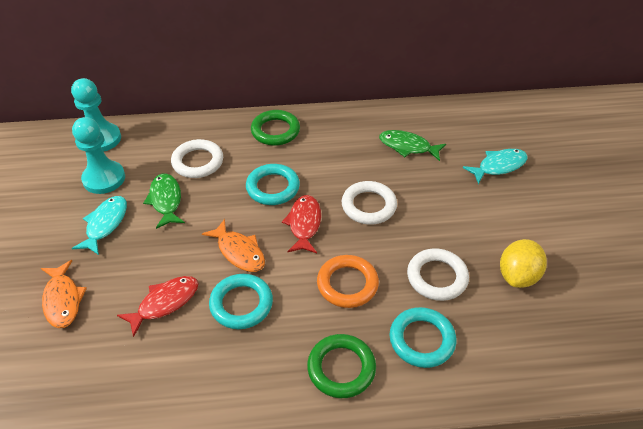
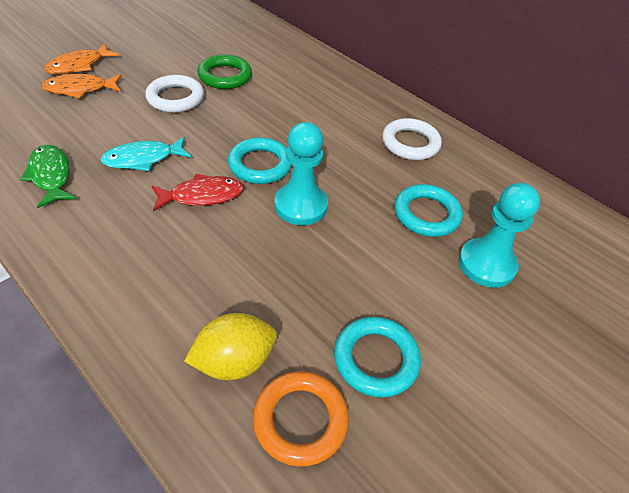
green fish: [143,174,185,229] [379,130,446,161] = 2 -> [20,145,76,208] = 1
green ring: [251,110,300,146] [307,334,376,398] = 2 -> [198,54,252,89] = 1
red fish: [117,276,199,337] [282,195,321,253] = 2 -> [152,174,244,211] = 1
turquoise fish: [72,196,127,255] [463,149,528,184] = 2 -> [100,137,191,171] = 1
white ring: [171,139,223,178] [342,181,397,225] [407,248,469,301] = 3 -> [145,75,204,113] [382,118,442,160] = 2

